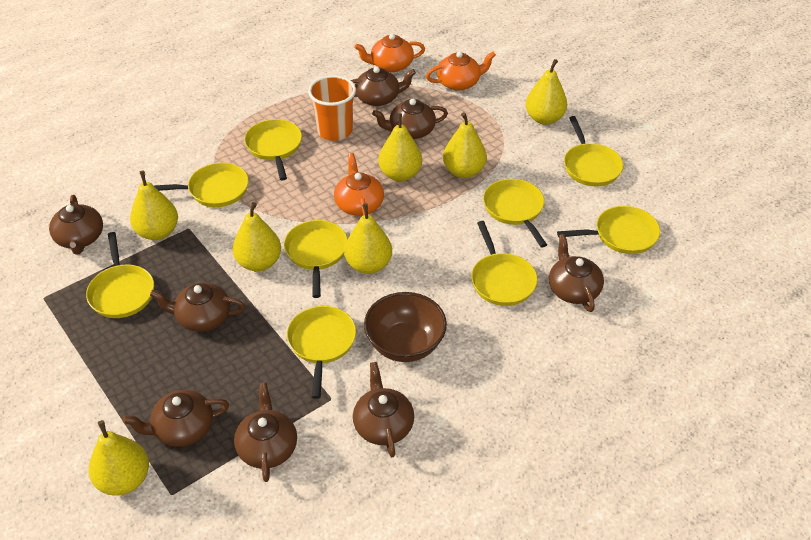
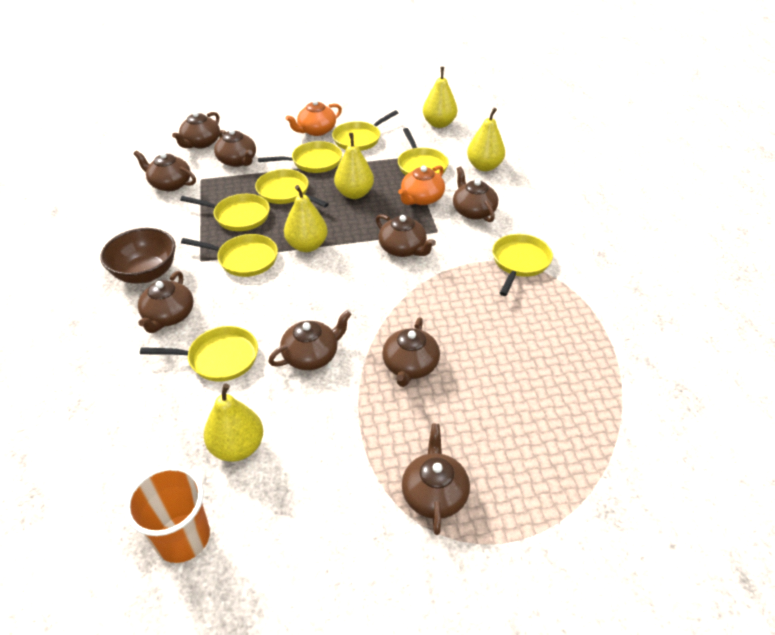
brown teapot: [49,195,103,255] [123,390,229,447] [150,282,245,332] [234,382,297,482] [351,67,416,106] [353,362,414,457] [372,99,448,139] [549,234,604,312] = 8 -> [134,151,196,191] [138,271,193,333] [172,111,220,148] [214,129,256,167] [268,310,352,370] [376,214,436,257] [382,318,440,387] [402,424,470,535] [453,167,498,222] = 9
orange teapot: [334,153,384,217] [354,34,425,72] [426,51,496,91] = 3 -> [285,100,342,136] [398,165,445,205] = 2
yellow pan: [86,232,154,318] [153,163,249,207] [244,119,302,181] [284,220,348,298] [287,306,356,399] [471,221,538,306] [483,179,547,248] [557,206,660,254] [564,116,623,186] = 9 -> [140,326,258,382] [180,194,270,231] [181,234,278,277] [255,169,329,207] [258,141,342,173] [332,110,398,151] [398,128,449,175] [492,234,553,296] = 8
yellow pear: [89,420,149,496] [130,171,178,240] [233,202,281,271] [344,203,392,274] [378,113,422,181] [443,112,487,178] [525,59,567,125] = 7 -> [204,384,263,462] [284,185,328,252] [334,133,374,199] [423,67,457,128] [467,108,505,171] = 5

